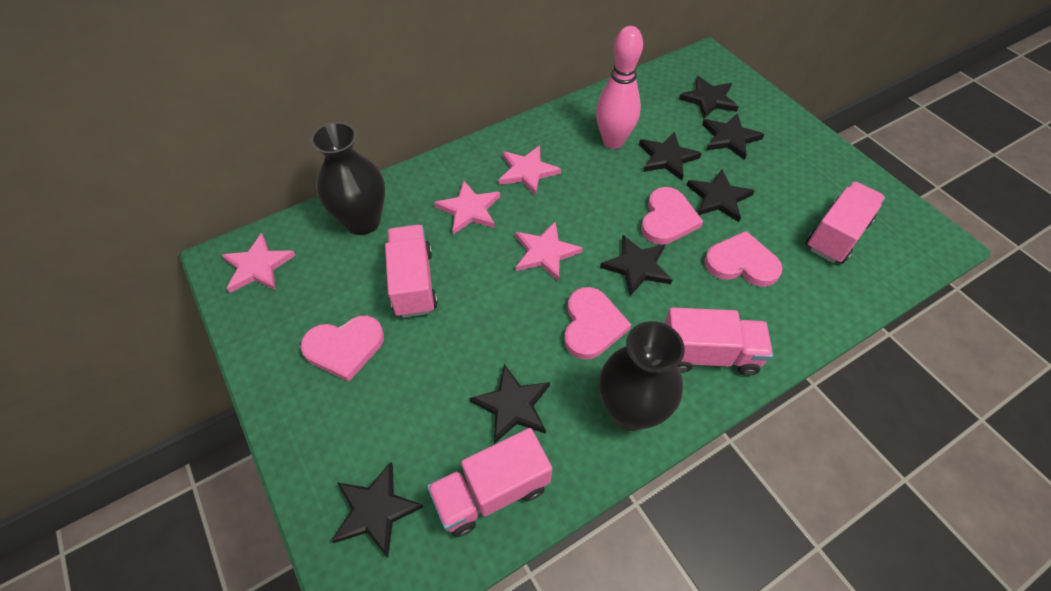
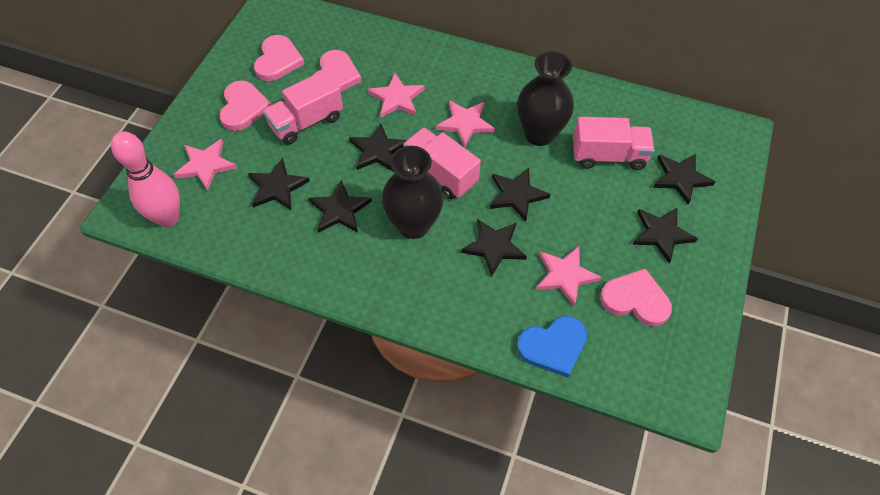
blue heart: none = 0 -> [517,316,587,378] = 1
pink truck: [385,225,438,318] [427,428,552,537] [664,307,773,376] [805,182,885,264] = 4 -> [263,70,343,145] [403,127,481,199] [573,117,655,170] = 3

